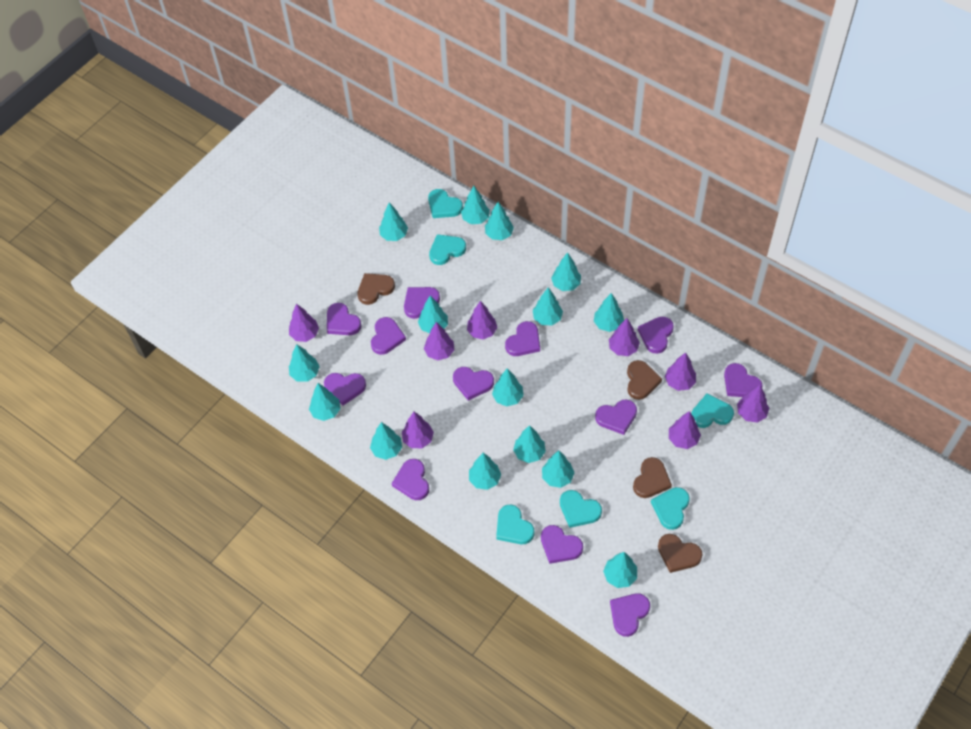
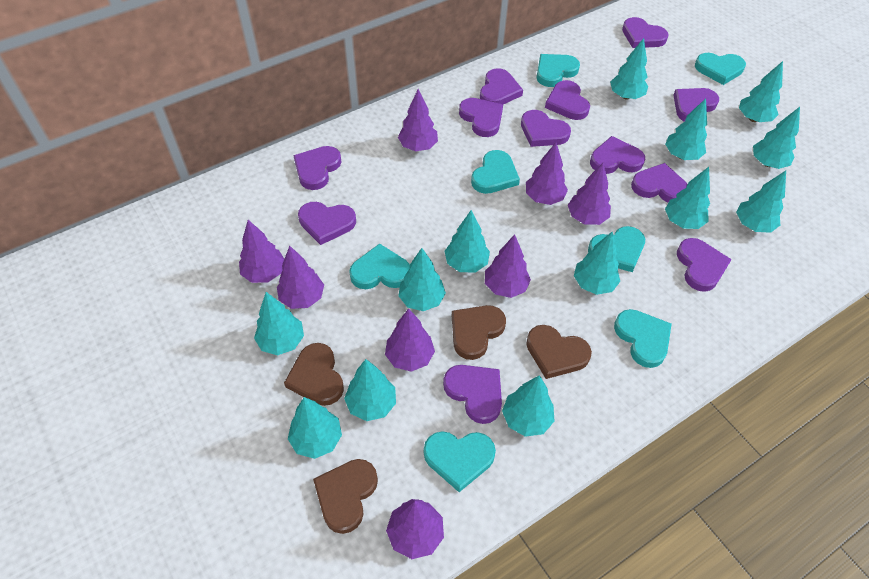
turquoise heart: [428,189,463,218] [429,234,466,265] [496,505,534,544] [560,490,602,528] [651,487,690,530] [691,393,734,428] = 6 -> [349,243,410,289] [424,431,496,492] [471,150,520,194] [536,54,580,87] [588,226,645,272] [614,309,672,368] [695,53,746,85] = 7
turquoise tree: [289,344,320,382] [309,383,340,421] [370,422,402,460] [379,203,408,241] [418,296,448,333] [461,186,490,224] [469,453,501,490] [485,202,514,240] [492,368,524,406] [513,425,546,463] [533,287,563,325] [542,450,575,488] [551,252,581,291] [594,293,624,332] [603,552,637,588] = 15 -> [254,292,304,355] [288,397,342,459] [344,359,396,421] [398,248,446,311] [445,210,490,272] [502,375,554,437] [574,231,620,295] [610,38,648,100] [665,99,707,160] [665,167,710,229] [736,171,786,233] [739,61,783,122] [753,107,800,169] = 13

